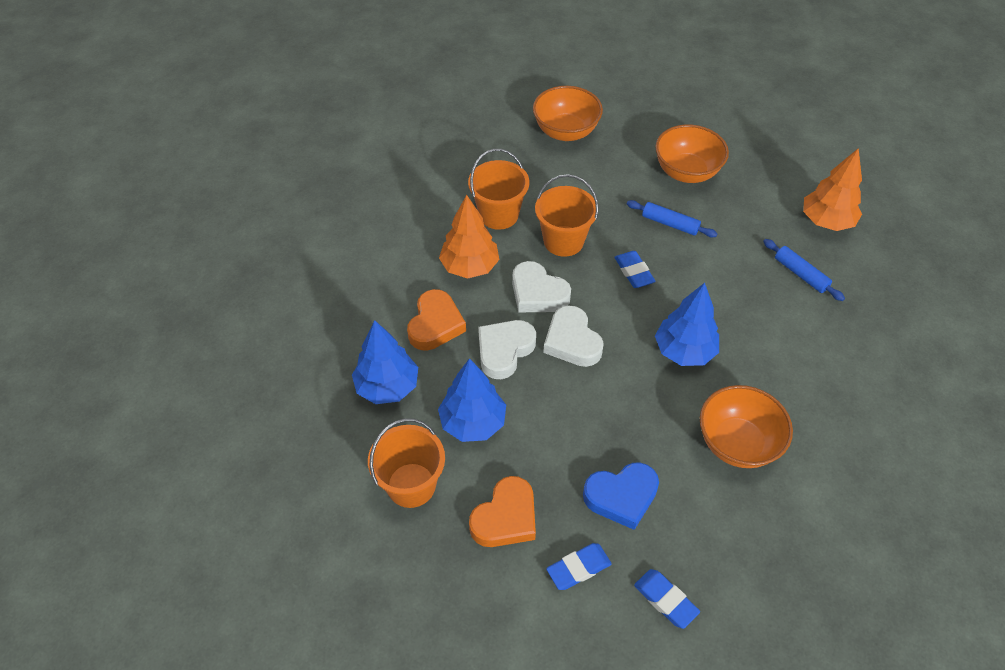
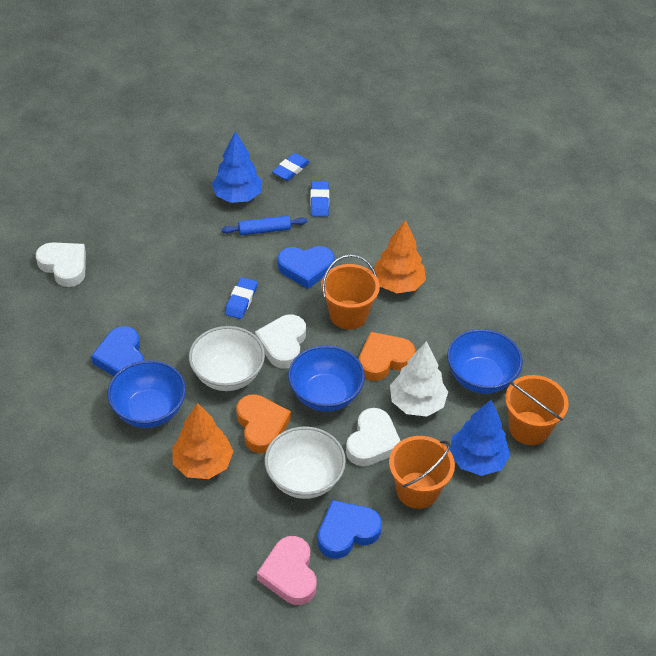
blue bowl: none = 0 -> [107,360,186,428] [288,345,365,412] [447,329,523,394] = 3
blue heart: [583,462,659,530] = 1 -> [91,326,144,376] [278,246,335,289] [318,500,382,559] = 3
blue rolling pin: [627,200,718,238] [763,239,845,301] = 2 -> [222,216,307,235] = 1
blue tree: [352,320,418,404] [438,358,506,442] [655,283,719,366] = 3 -> [212,131,262,203] [450,400,511,476] = 2
orange bowl: [533,86,603,141] [655,125,729,183] [700,385,793,468] = 3 -> none = 0
pink heart: none = 0 -> [257,536,317,605] = 1
white bowl: none = 0 -> [189,326,265,391] [265,426,346,499] = 2
white tree: none = 0 -> [390,341,448,417] = 1

